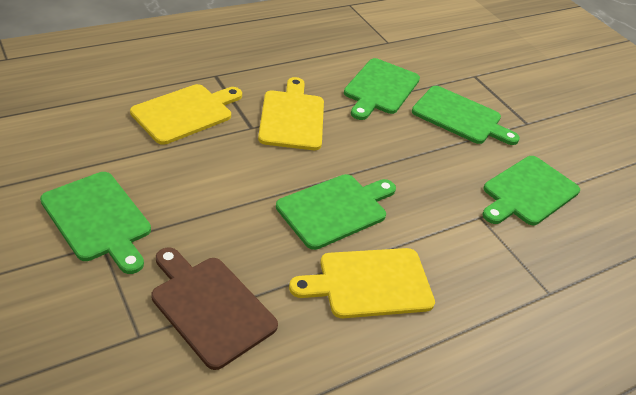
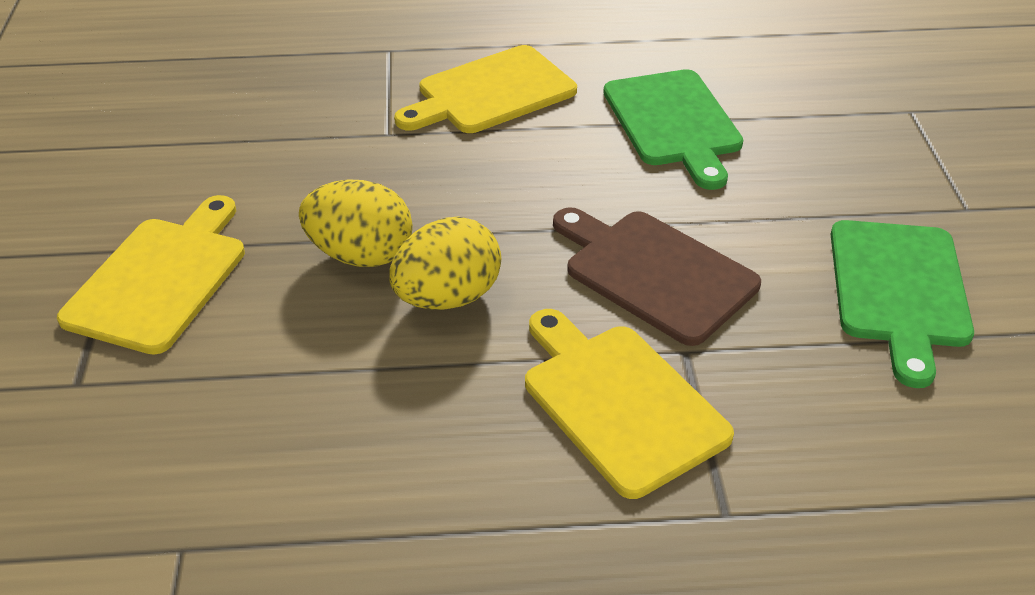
green cutting board: [40,172,151,274] [276,174,396,250] [344,58,420,120] [412,86,520,145] [483,156,580,225] = 5 -> [603,69,743,190] [831,220,974,388] = 2
yellow egg: none = 0 -> [299,179,413,267] [389,217,501,310] = 2

